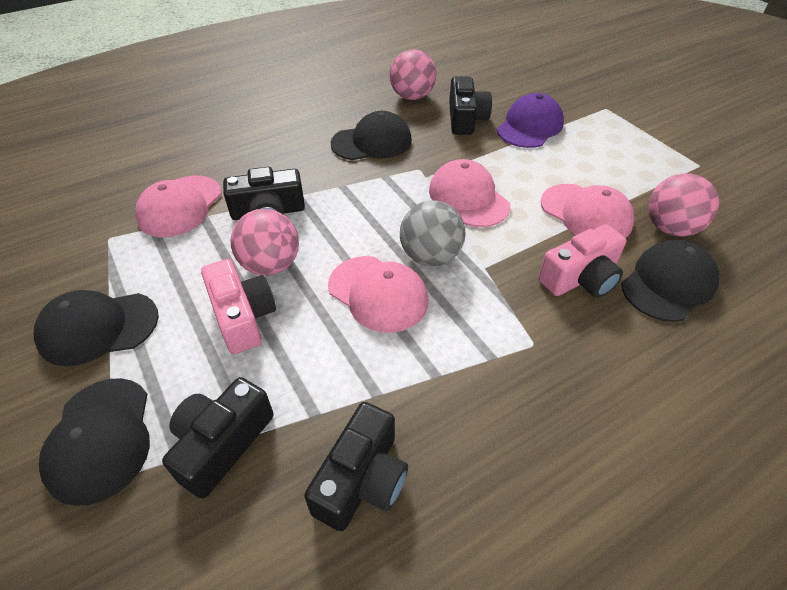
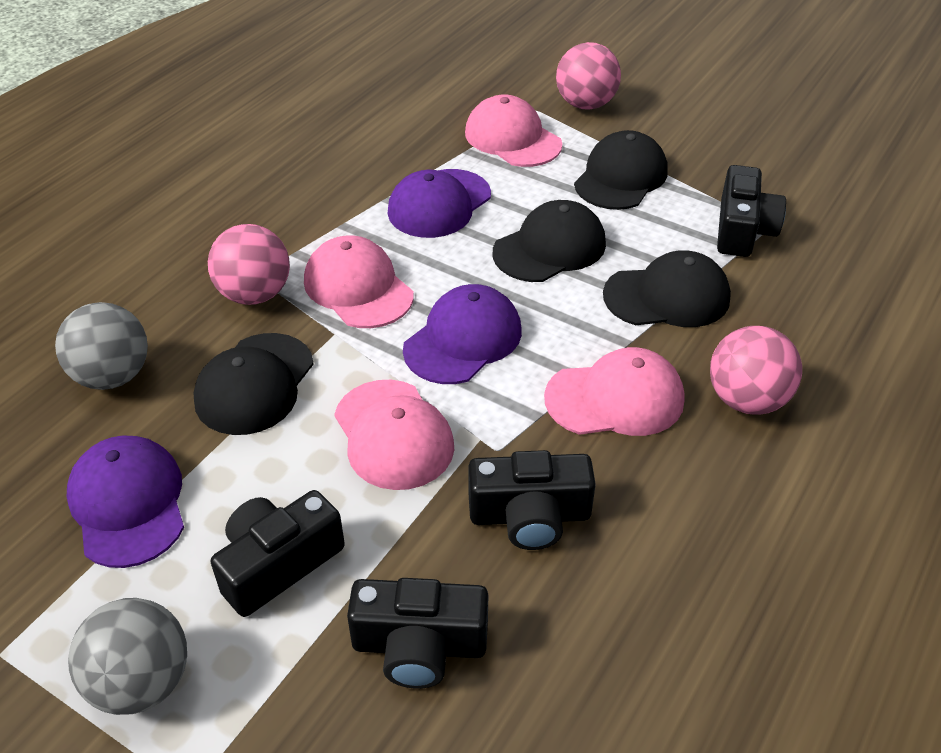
grey ball: [400,201,465,266] = 1 -> [55,302,148,390] [68,598,187,715] = 2
pink camera: [201,259,276,354] [538,224,626,298] = 2 -> none = 0
purple cap: [497,93,564,148] = 1 -> [67,436,184,568] [388,169,491,238] [403,284,522,384] = 3

